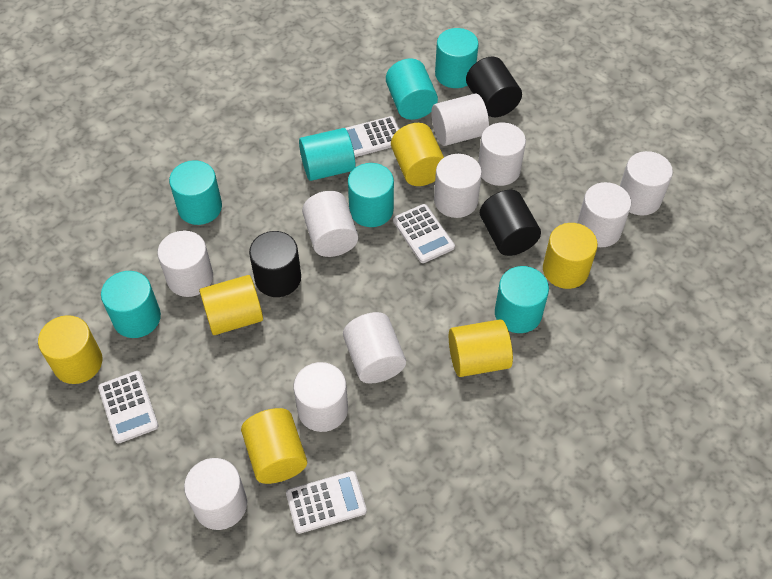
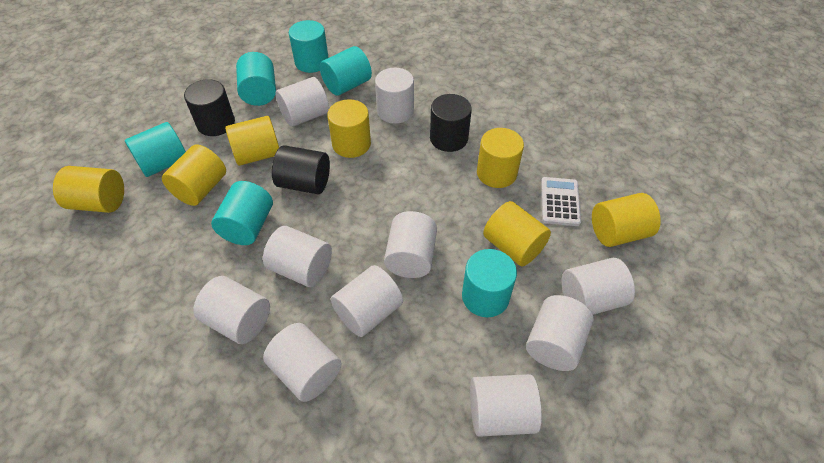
turquoise cylinder: [101,271,161,338] [169,160,222,225] [299,128,356,181] [348,163,394,227] [386,58,438,120] [435,28,479,88] [495,266,549,333] = 7 -> [125,122,186,177] [211,181,273,245] [236,52,276,106] [289,20,329,73] [320,46,372,96] [462,249,517,317] = 6
white calculator: [98,371,158,444] [286,471,367,534] [345,116,399,157] [393,204,455,263] = 4 -> [541,177,581,226] = 1
yellow cylinder: [38,315,102,384] [199,275,263,335] [241,408,307,484] [391,123,444,186] [449,319,513,377] [543,223,598,289] = 6 -> [53,166,124,213] [162,144,226,206] [225,116,279,166] [327,99,371,158] [477,128,524,188] [483,201,551,267] [592,193,661,247] = 7

